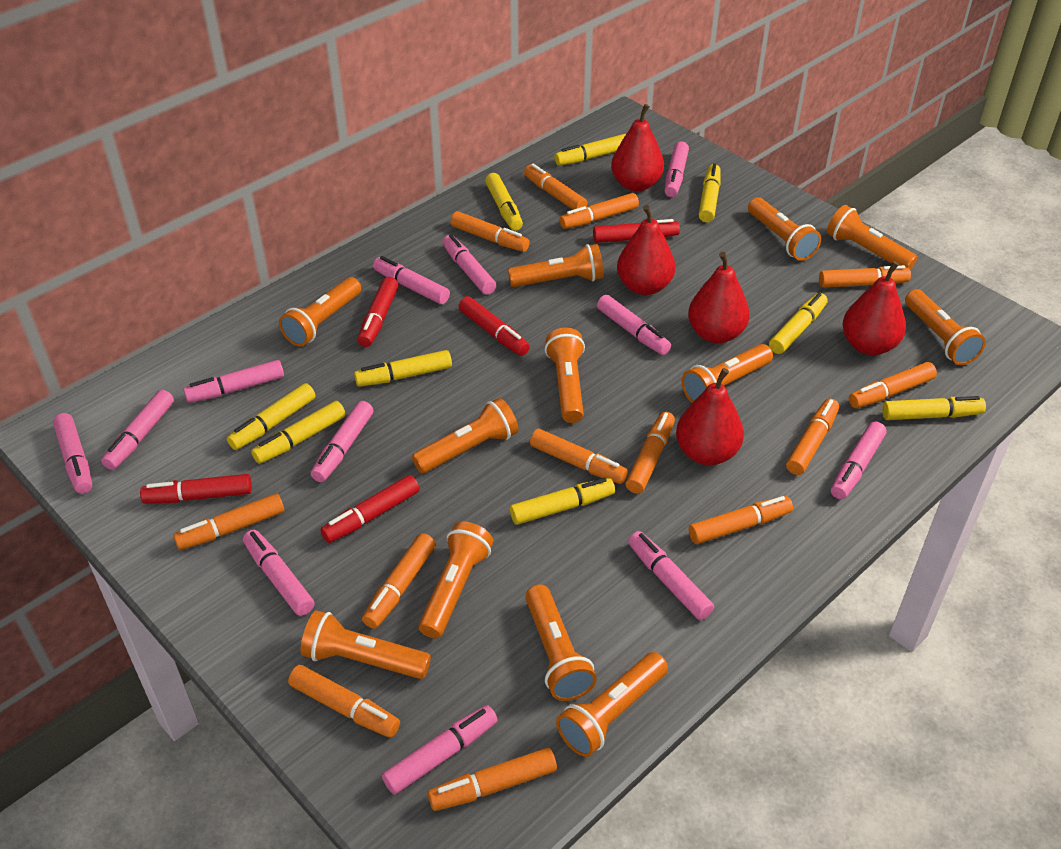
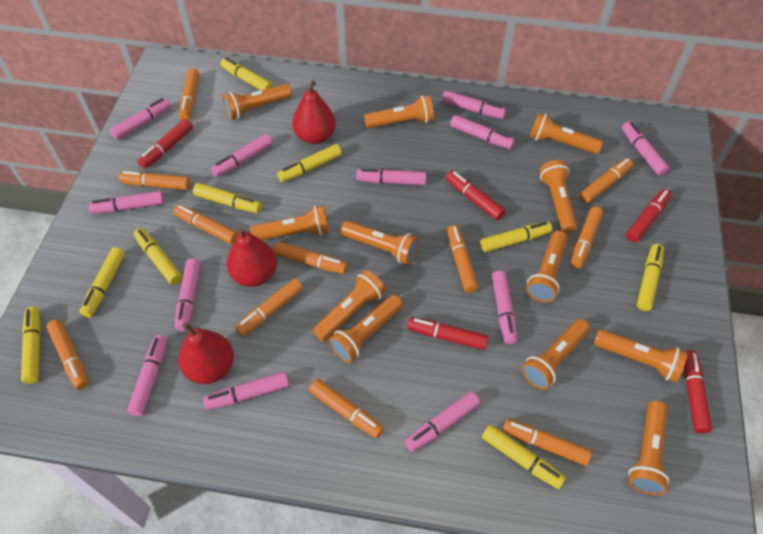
orange marker: [173,493,284,550] [288,665,400,738] [362,533,436,629] [428,748,557,811] [451,211,530,252] [524,164,588,210] [530,429,628,484] [559,193,639,229] [625,412,675,494] [689,496,793,544] [786,398,839,475] [819,265,911,288] [849,362,937,408] = 13 -> [46,319,89,390] [119,171,190,190] [173,204,238,244] [179,68,199,120] [235,279,303,336] [274,242,348,274] [309,379,384,439] [447,225,478,293] [502,419,592,466] [570,207,603,269] [580,158,633,203] = 11
red pear: [611,104,664,192] [617,205,675,295] [676,368,744,465] [688,252,750,343] [842,261,906,355] = 5 -> [178,322,234,384] [227,227,277,287] [292,80,336,144] = 3

